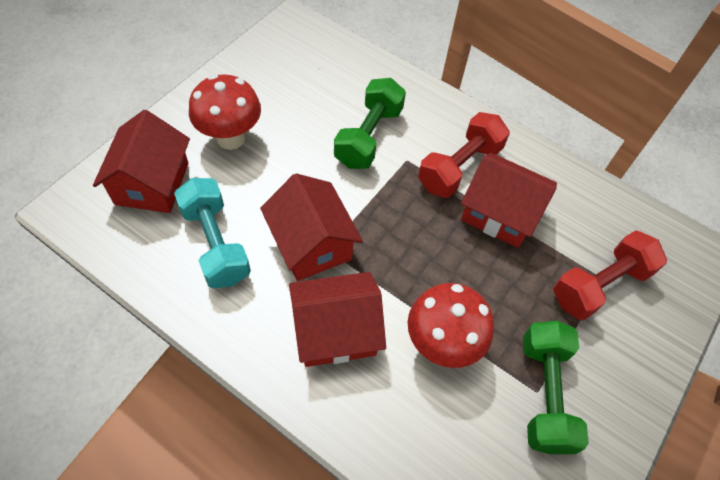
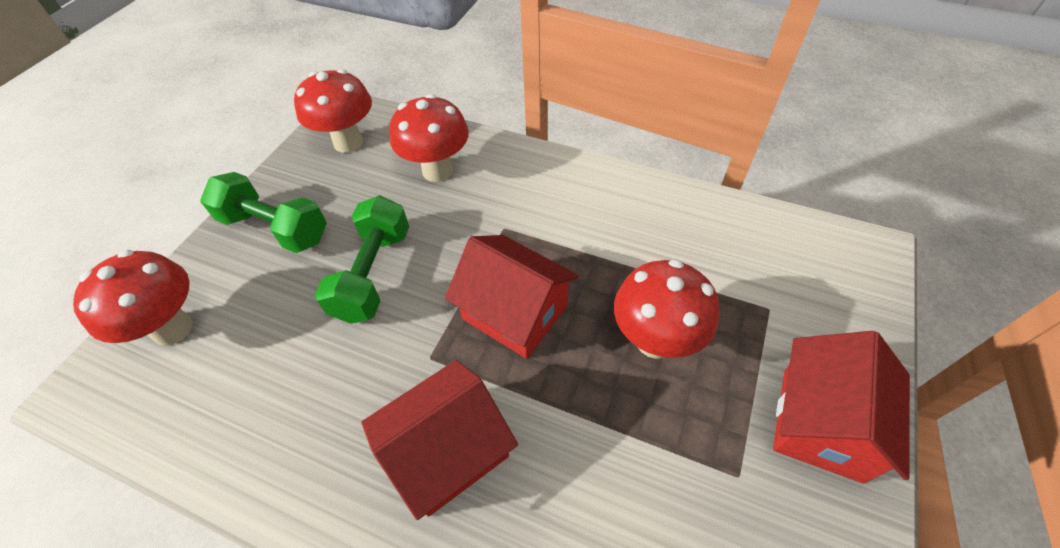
red dumbbell: [418,112,510,198] [553,230,667,320] = 2 -> none = 0
red house: [93,110,190,213] [260,173,363,281] [289,272,386,367] [461,153,557,248] = 4 -> [361,360,518,520] [445,235,579,359] [773,331,910,484] = 3
red mushroom: [189,74,261,150] [408,283,494,368] = 2 -> [73,250,193,346] [294,69,372,153] [389,94,469,182] [614,259,720,359] = 4
turquoise dumbbell: [174,178,251,288] = 1 -> none = 0

